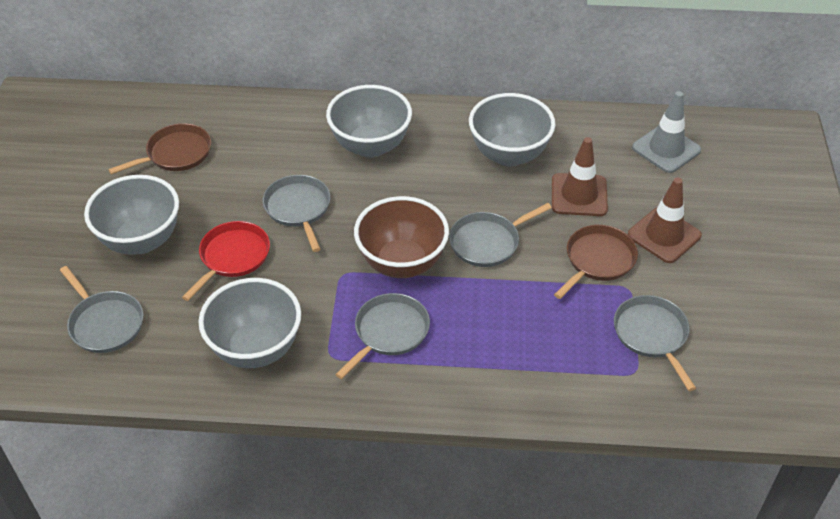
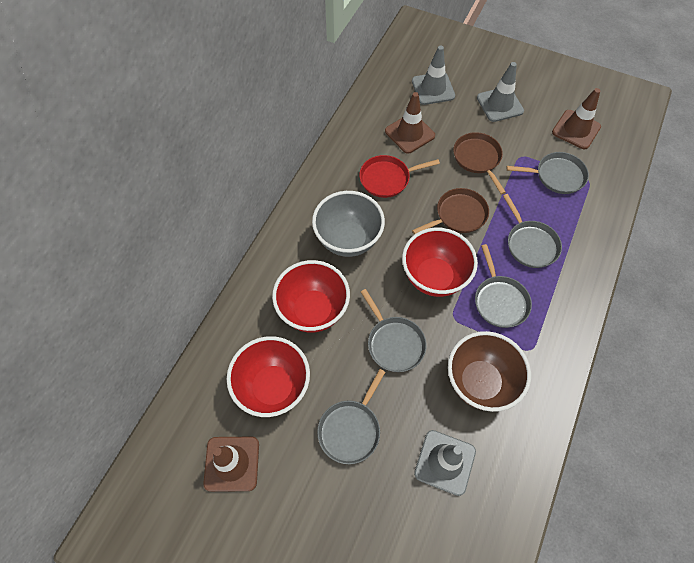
brown traffic cone: [552,137,608,216] [628,177,702,263] = 2 -> [203,437,259,492] [385,92,435,154] [552,88,601,149] = 3
grey bowl: [84,175,179,255] [198,278,301,368] [326,85,412,158] [469,93,555,167] = 4 -> [312,191,385,257] = 1
grey traffic cone: [632,91,701,173] = 1 -> [412,46,455,105] [414,430,476,496] [477,62,524,122] = 3
red bowl: none = 0 -> [227,336,310,417] [272,260,350,332] [402,227,478,297] = 3

